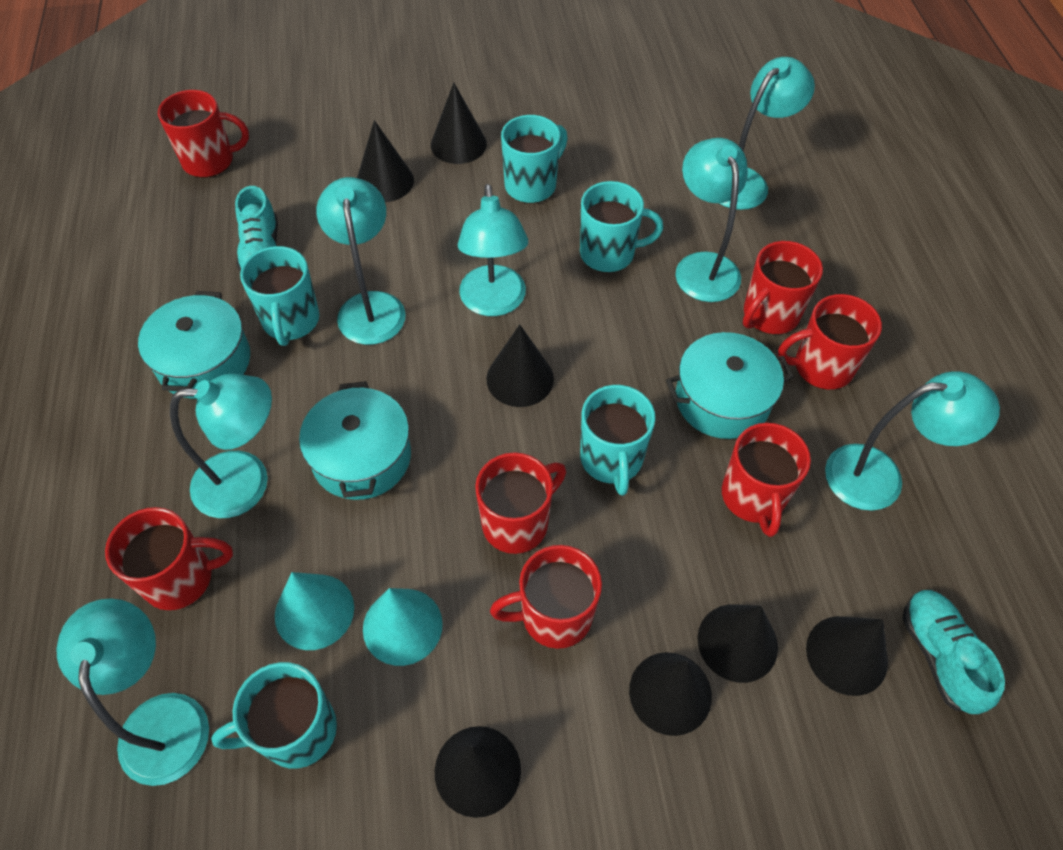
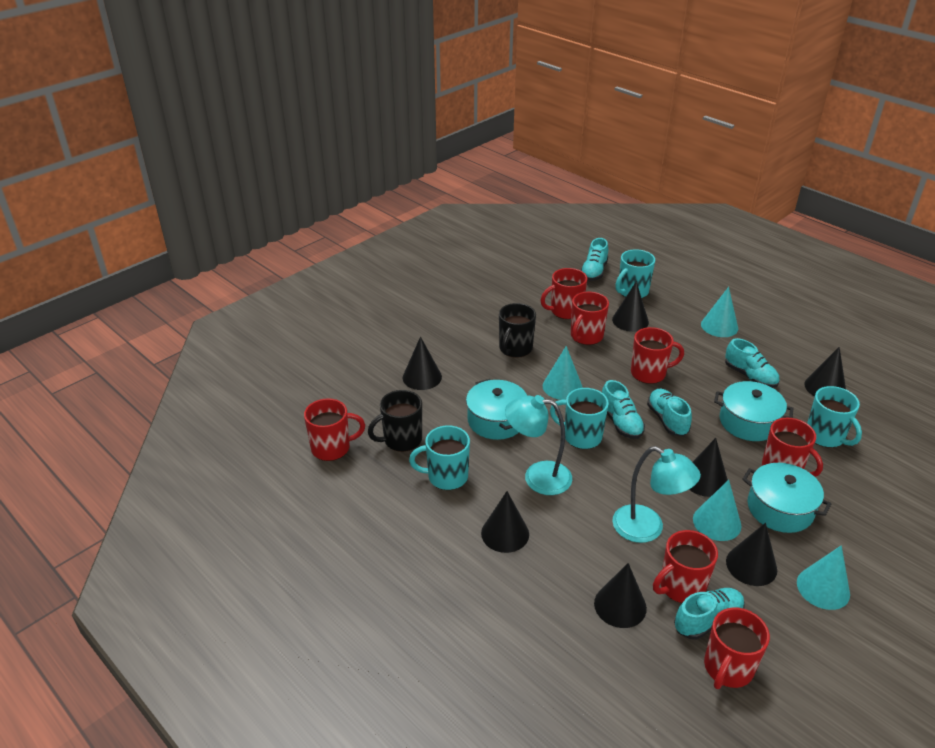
black mug: none = 0 -> [368,390,422,452] [499,303,536,358] = 2
turquoise cone: [275,572,354,650] [363,588,443,666] = 2 -> [543,346,582,400] [693,480,741,541] [701,287,738,337] [797,545,850,610] = 4
turquoise lamp: [56,598,209,786] [170,374,272,518] [316,177,406,345] [458,184,528,316] [675,138,748,302] [719,57,815,210] [825,371,1000,511] = 7 -> [505,395,572,495] [612,446,701,543] = 2
turquoise mug: [211,662,337,769] [240,246,319,346] [501,115,568,203] [580,181,663,273] [580,385,655,496] = 5 -> [409,425,470,490] [550,388,609,449] [615,249,655,298] [807,386,862,448] = 4
turquoise shoe: [235,186,278,272] [903,590,1005,714] = 2 -> [581,238,608,281] [602,380,645,439] [647,389,692,436] [674,588,745,640] [725,338,779,388] = 5

